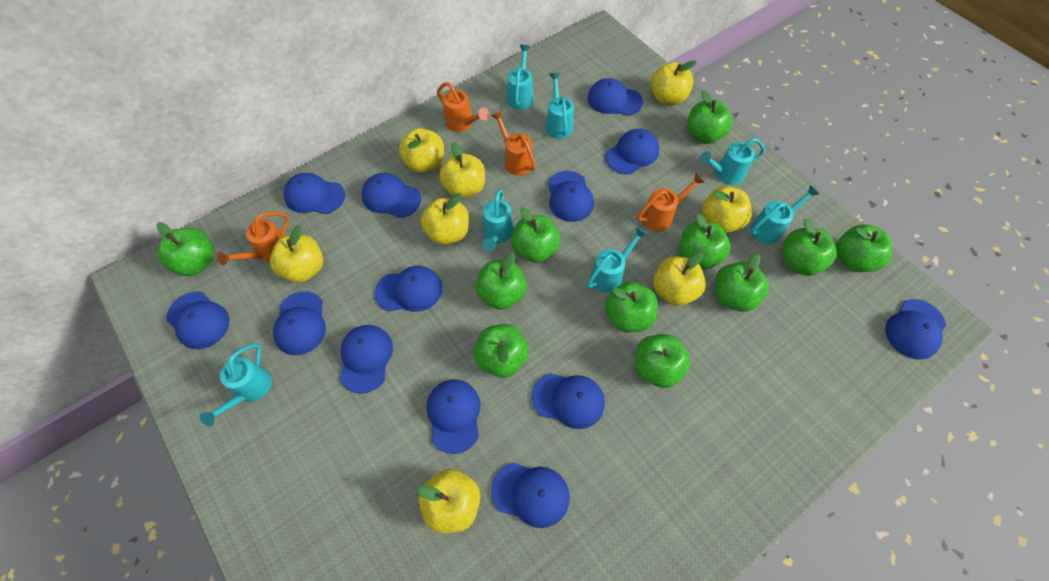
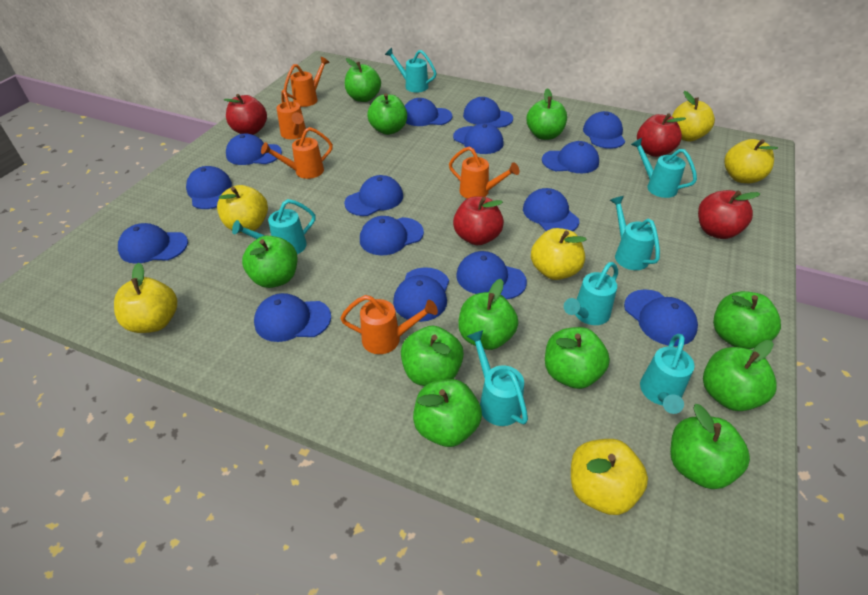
blue cap: [166,291,230,349] [273,291,326,355] [284,173,345,214] [340,325,393,394] [362,173,421,218] [375,266,442,312] [427,379,481,454] [491,463,570,528] [532,373,605,429] [548,171,594,222] [588,78,643,116] [605,129,659,174] [885,299,946,360] = 13 -> [118,223,188,264] [186,166,232,209] [226,134,282,165] [254,293,331,342] [344,175,403,216] [360,216,424,255] [393,267,449,322] [405,98,452,126] [453,123,504,154] [457,251,527,299] [463,97,513,128] [523,188,579,231] [542,141,599,173] [583,111,625,149] [624,289,698,346] = 15
orange watering can: [217,212,289,266] [437,82,489,132] [491,110,536,176] [637,173,704,231] = 4 -> [261,127,333,179] [277,89,306,139] [284,57,330,107] [340,295,438,354] [449,147,519,199] = 5
red apple: none = 0 -> [224,94,267,135] [453,196,504,245] [637,113,686,157] [698,190,760,239] = 4
yellow apple: [270,225,323,283] [399,128,444,173] [417,469,480,533] [421,193,469,245] [439,142,485,199] [651,60,697,105] [653,251,706,306] [702,186,752,233] = 8 -> [114,263,177,333] [217,185,268,233] [531,228,587,280] [571,439,648,515] [672,91,715,141] [724,139,778,183] = 6

